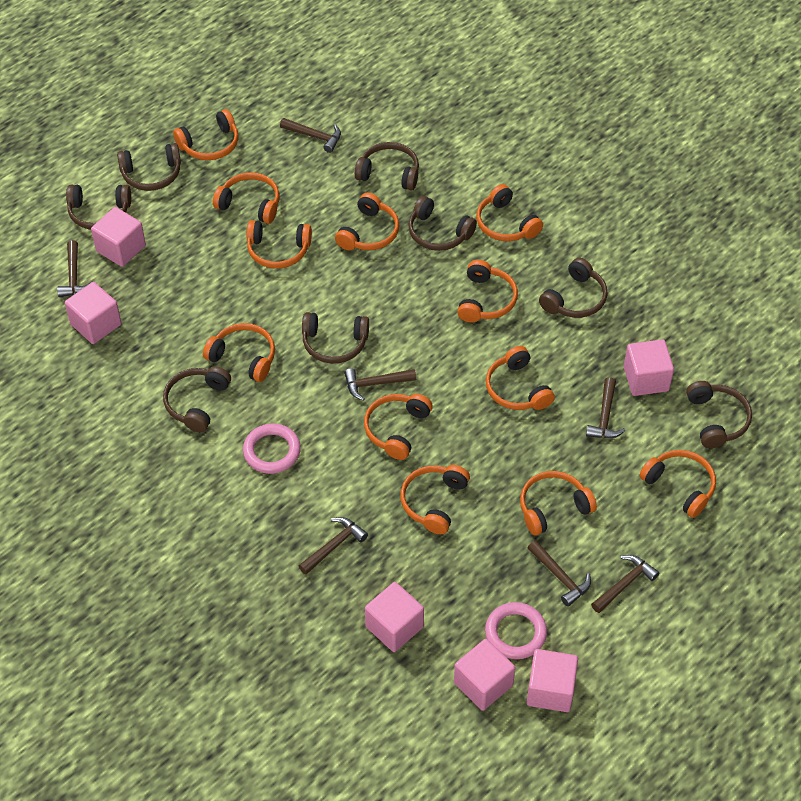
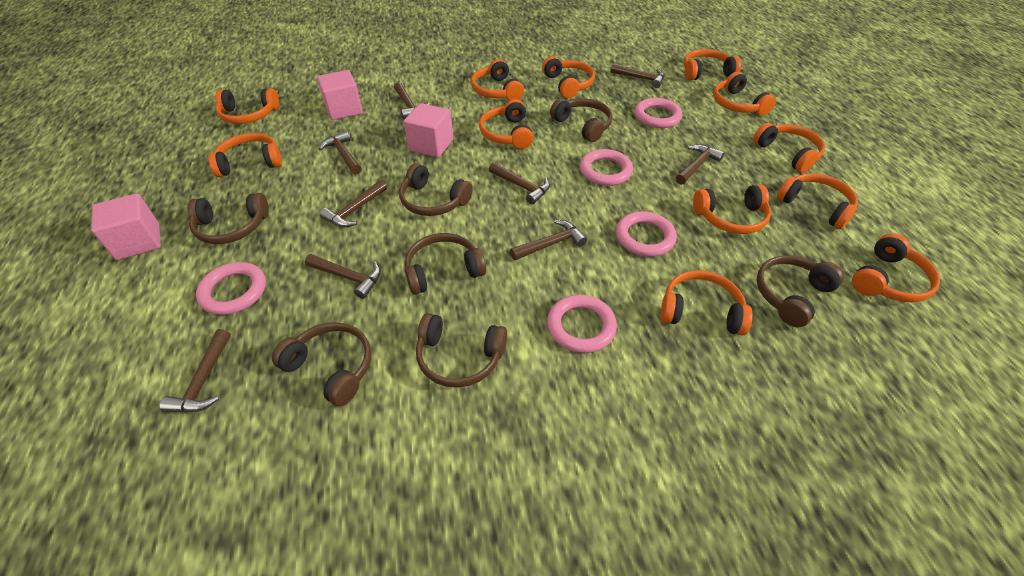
brown hammer: [57,240,92,297] [280,118,341,153] [299,517,368,575] [344,368,416,401] [528,540,591,606] [586,377,626,438] [591,555,659,613] = 7 -> [159,329,231,413] [305,254,381,299] [319,131,361,174] [320,180,387,227] [394,82,430,119] [489,162,550,205] [510,220,587,260] [610,64,664,88] [676,144,725,185] = 9
brown headphones: [66,185,131,229] [117,143,181,191] [163,366,231,432] [302,312,369,364] [355,142,419,191] [408,196,477,251] [539,258,608,318] [686,381,752,448] = 8 -> [187,193,269,244] [272,322,371,407] [399,163,473,216] [405,233,486,295] [416,313,507,388] [550,98,613,142] [757,255,844,327] = 7
pink cube: [65,282,121,344] [91,207,146,267] [365,582,424,652] [454,639,515,711] [527,649,578,712] [624,339,674,396] = 6 -> [91,194,161,260] [317,70,363,120] [404,103,453,157] = 3
pink ring: [243,424,301,474] [485,602,547,659] = 2 -> [196,262,266,315] [547,295,617,353] [580,149,633,186] [616,211,677,256] [635,98,682,128] = 5

